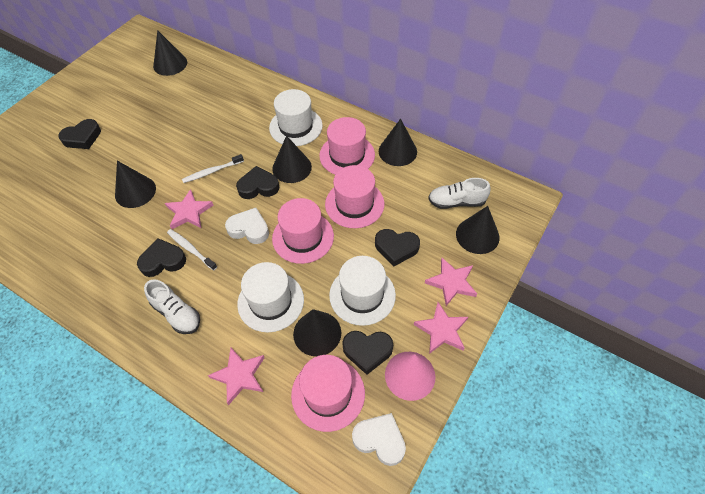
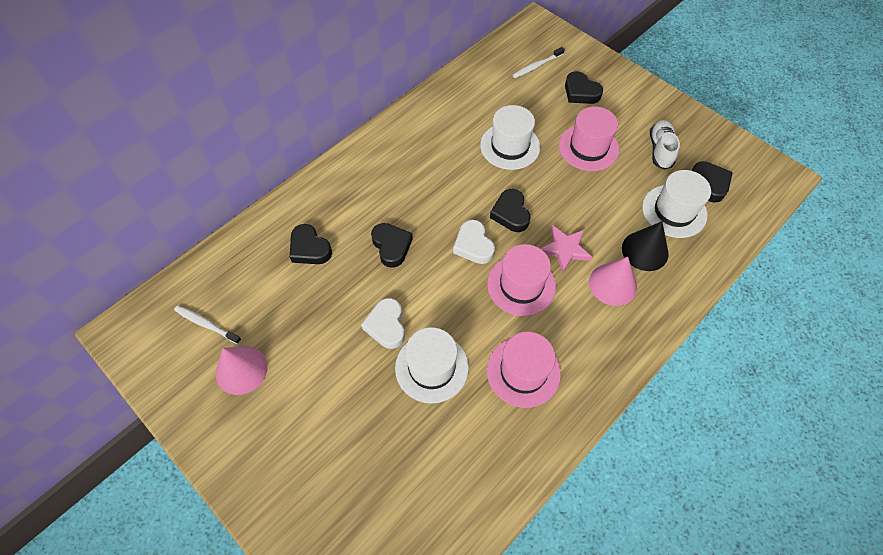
black cone: [115,161,156,208] [153,30,187,76] [272,135,312,183] [293,309,341,356] [379,119,417,166] [456,206,500,254] = 6 -> [622,221,669,271] = 1
pink cone: [385,352,436,401] = 1 -> [216,346,268,395] [589,257,637,306] = 2
pink hat: [272,198,334,264] [291,355,365,432] [319,117,375,175] [325,165,384,228] = 4 -> [487,244,556,316] [487,332,561,408] [559,107,619,171] = 3
pink star: [165,189,213,229] [208,348,265,405] [414,302,468,354] [425,258,477,306] = 4 -> [540,225,592,272] = 1
white shoe: [144,279,200,334] [428,178,490,209] = 2 -> [650,120,680,170] = 1

